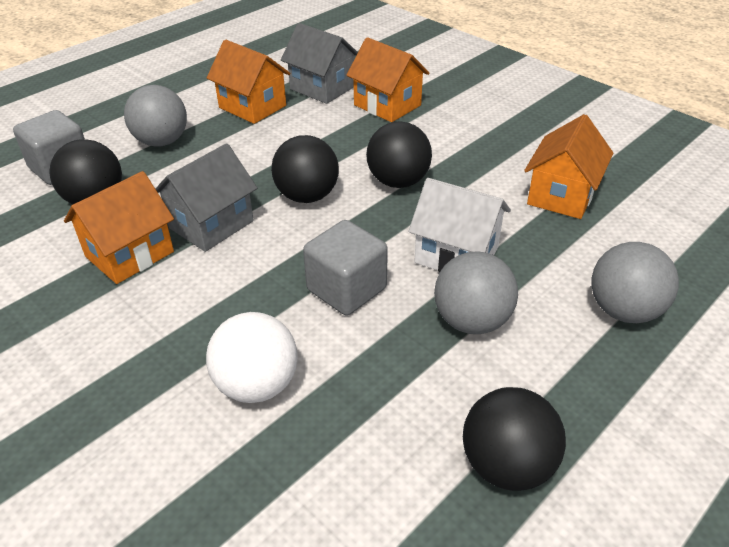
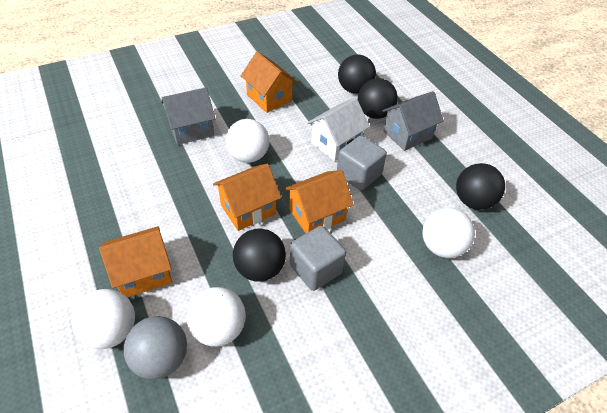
grey ball: [124,85,187,147] [434,251,518,334] [591,242,679,323] = 3 -> [124,316,187,380] = 1
white ball: [206,312,298,403] = 1 -> [72,289,135,349] [187,287,246,347] [226,119,270,163] [422,208,475,258] = 4

